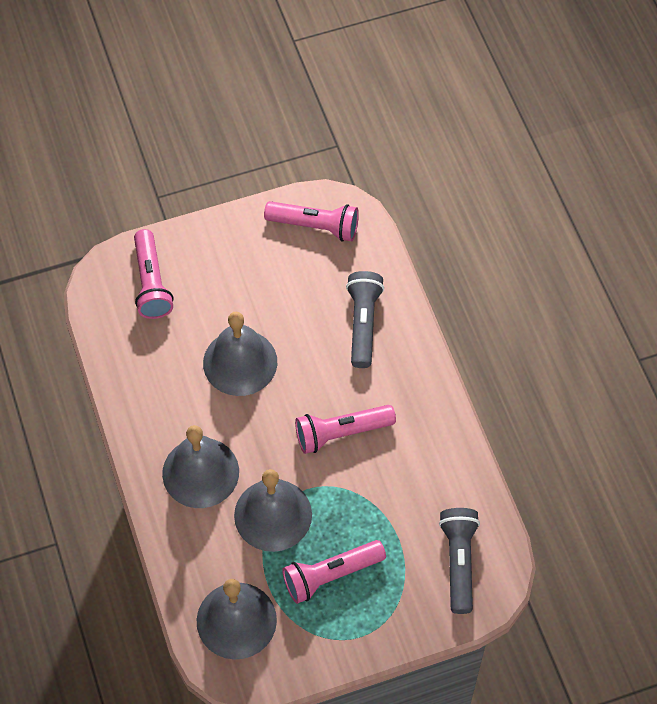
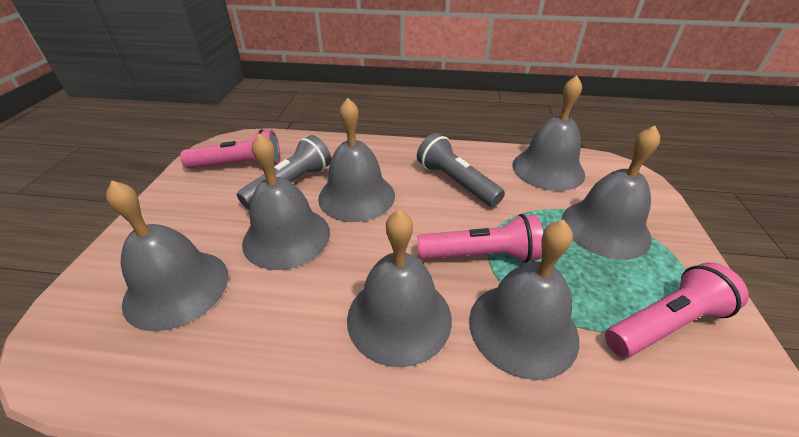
grey bell: [162,425,239,508] [197,579,277,660] [203,311,277,396] [234,469,312,552] = 4 -> [106,181,228,331] [242,133,330,270] [318,98,395,222] [347,209,452,367] [469,220,579,380] [512,75,585,191] [561,126,660,260] = 7
pink flashlight: [134,229,173,319] [264,201,359,241] [282,540,386,604] [295,405,396,454] = 4 -> [180,130,280,169] [417,214,543,262] [605,262,749,357] = 3

